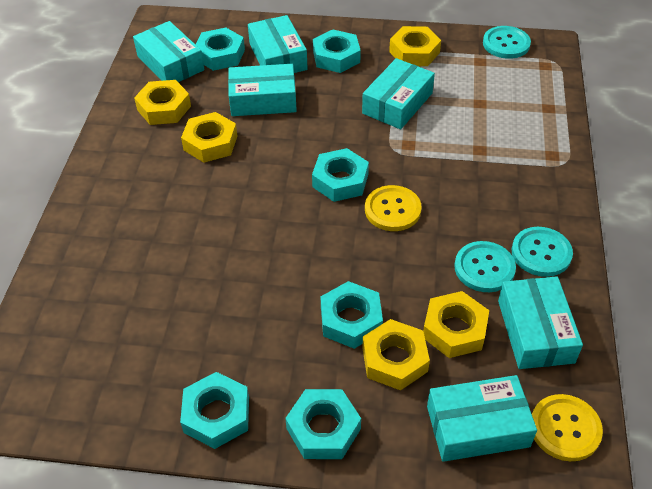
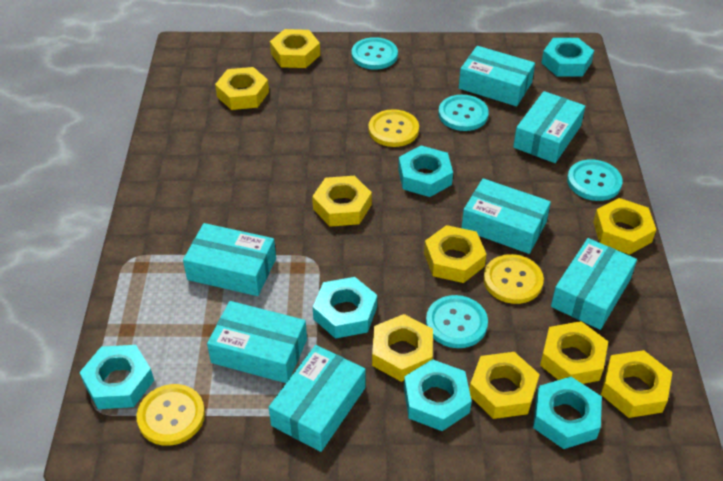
turquoise box: [133,21,204,82] [228,64,297,116] [248,15,308,73] [362,58,435,129] [427,375,537,462] [498,276,583,369] = 6 -> [183,223,276,296] [207,301,307,383] [269,345,366,452] [459,46,535,106] [461,178,551,254] [513,91,585,163] [551,238,637,330] = 7
turquoise button: [454,241,516,292] [483,26,531,59] [512,227,573,277] = 3 -> [351,37,398,70] [426,295,488,348] [438,95,489,131] [567,159,623,201] = 4
yellow button: [365,185,422,231] [532,394,603,461] = 2 -> [136,384,205,446] [368,109,419,147] [483,254,544,304] = 3
yellow nut: [134,80,191,125] [181,112,237,163] [362,319,430,390] [389,26,441,66] [423,291,489,358] = 5 -> [215,67,269,110] [270,29,320,68] [312,176,372,227] [372,314,433,382] [424,225,487,283] [469,352,540,419] [540,321,608,384] [593,198,656,255] [601,350,672,418] = 9

